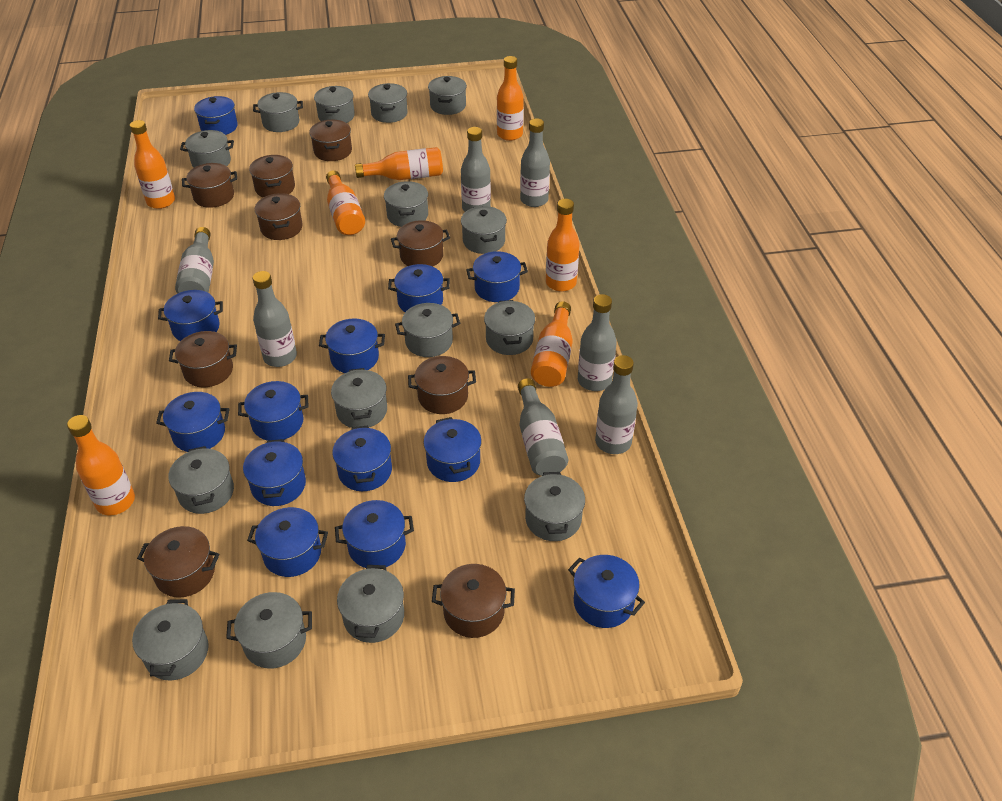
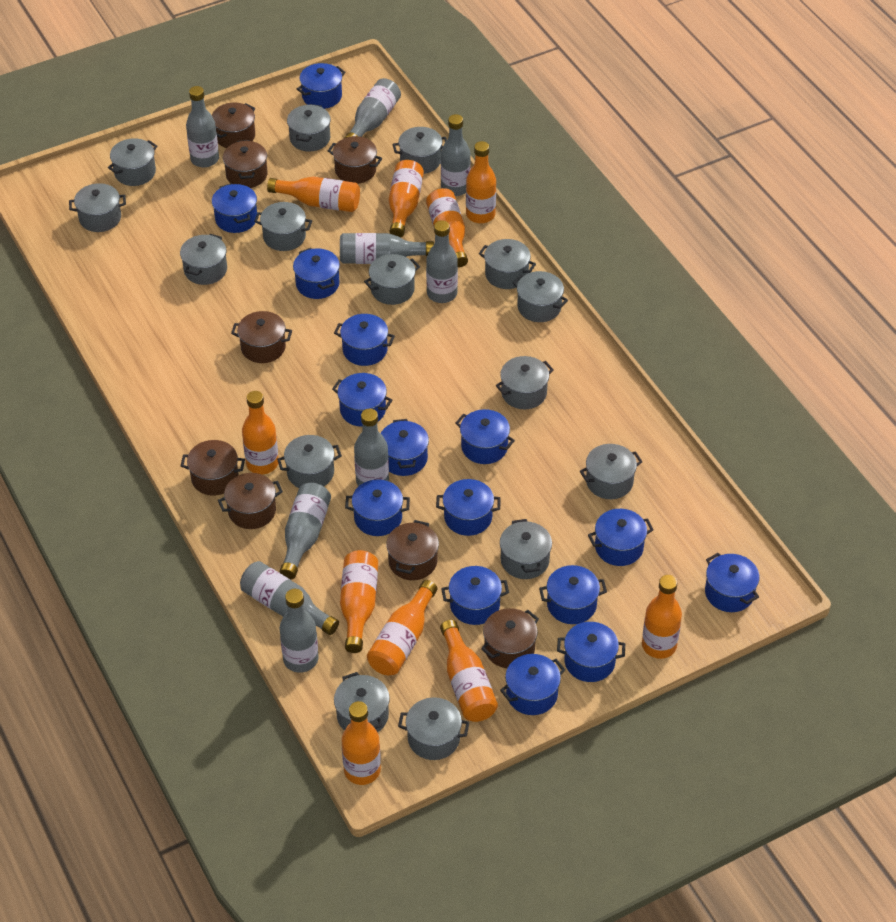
blue pot: [156,392,229,452] [158,290,223,341] [194,96,238,135] [238,381,309,441] [243,439,306,506] [247,507,328,577] [319,318,385,373] [332,425,392,491] [335,500,414,568] [388,264,450,312] [423,417,482,482] [466,251,528,302] [568,555,645,628] = 13 -> [212,183,257,233] [293,248,340,299] [297,63,346,109] [332,373,393,427] [334,314,395,366] [345,479,410,536] [381,419,429,476] [436,479,501,536] [441,566,509,625] [455,409,515,464] [500,654,565,715] [539,565,607,624] [557,622,625,682] [588,509,654,566] [705,553,760,612] = 15
brown pot: [137,526,219,598] [169,331,237,387] [182,163,237,208] [249,155,295,197] [255,193,303,240] [309,120,352,161] [391,220,450,266] [408,356,476,414] [432,564,515,638] = 9 -> [181,440,245,495] [212,102,255,148] [218,473,283,529] [223,140,268,188] [231,311,292,363] [328,136,382,184] [386,520,439,580] [481,608,539,668] = 8
grey bottle: [175,227,214,294] [253,271,297,367] [461,127,491,212] [518,378,568,476] [520,118,550,207] [578,294,617,391] [595,355,638,454] = 7 -> [186,86,219,168] [240,561,339,635] [279,483,331,579] [280,589,318,673] [340,233,434,264] [345,78,401,138] [354,409,389,487] [426,220,458,303] [441,114,471,196] = 9
orange bottle: [67,415,135,515] [130,120,175,209] [326,170,365,235] [355,147,443,180] [497,56,524,141] [531,301,573,387] [546,199,580,292] = 7 -> [242,391,278,474] [267,176,360,212] [340,550,378,653] [342,701,381,785] [367,580,437,675] [389,160,424,237] [426,188,468,267] [440,620,498,722] [466,141,496,223] [642,575,682,659] = 10

